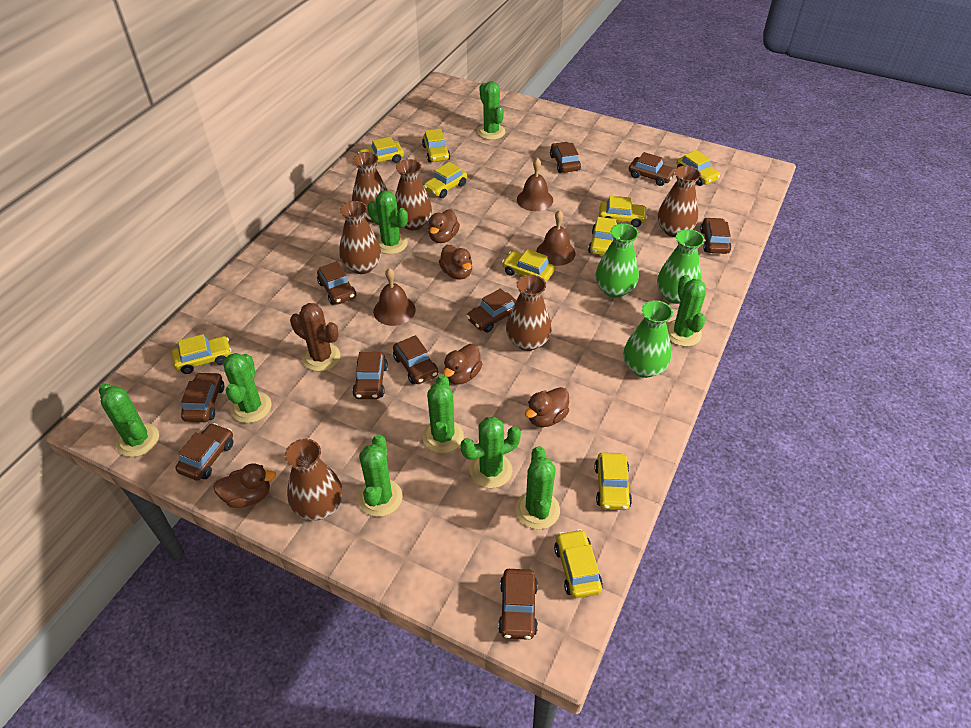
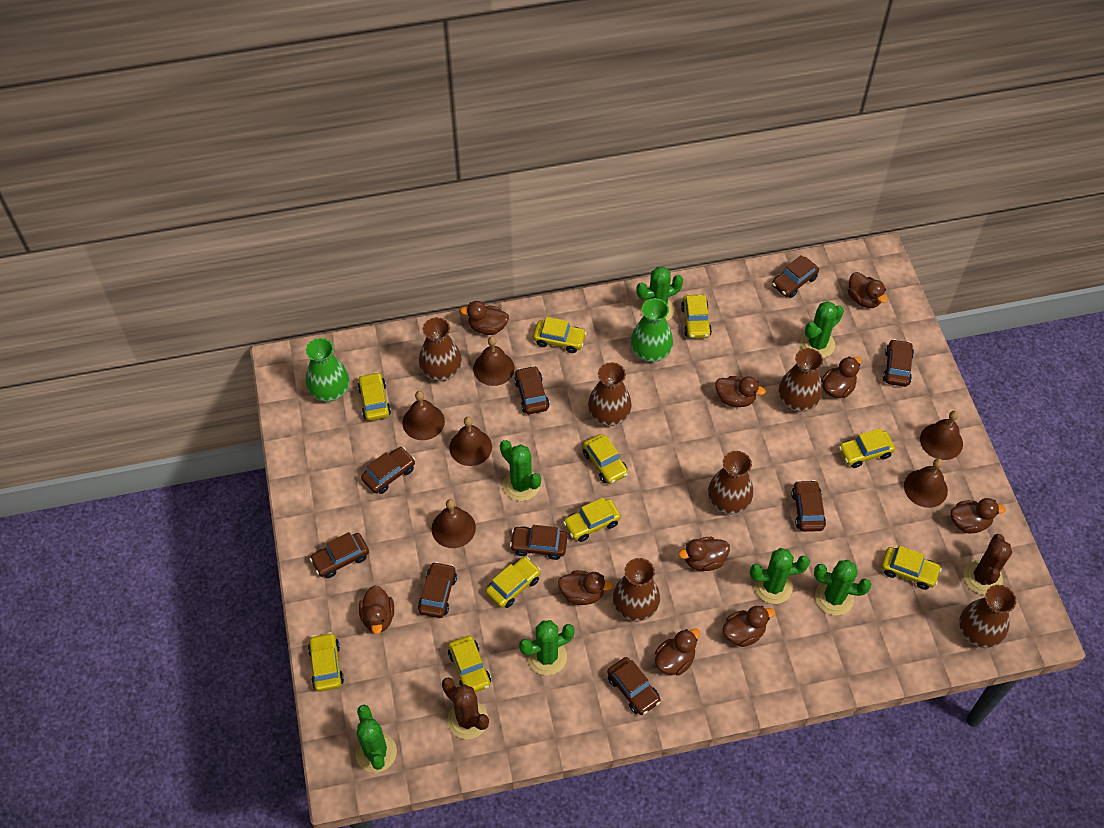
brown bell: [373,268,416,326] [517,158,553,211] [536,210,576,266] = 3 -> [402,391,445,440] [432,499,476,548] [449,417,492,466] [473,336,515,386] [904,458,948,508] [920,411,963,460] = 6
brown cactus: [290,303,340,371] = 1 -> [442,678,489,739] [964,534,1012,595] = 2
brown car: [175,423,233,481] [181,372,225,422] [317,261,356,305] [352,352,388,399] [393,335,438,384] [467,288,516,332] [498,569,538,640] [550,142,581,173] [629,152,675,186] [700,217,731,254] = 10 -> [310,532,369,578] [361,447,415,494] [418,562,457,618] [510,525,567,560] [514,366,550,414] [607,657,661,715] [772,255,819,298] [791,480,826,532] [883,339,914,387] = 9
brown duck: [213,463,276,508] [428,209,460,243] [439,245,472,280] [443,344,482,384] [525,387,569,427] = 5 -> [359,585,394,634] [460,301,509,335] [558,570,613,605] [655,629,701,675] [679,537,730,571] [715,376,766,407] [723,606,775,647] [821,356,861,398] [848,272,887,308] [951,498,1006,533] = 10
green cactus: [99,383,159,457] [223,353,272,423] [358,434,402,517] [368,190,408,254] [422,374,464,453] [461,417,521,488] [477,81,505,140] [516,446,560,529] [667,275,706,347] = 9 -> [355,705,397,773] [500,440,541,501] [519,620,575,675] [636,267,683,321] [750,548,810,604] [800,301,844,358] [814,560,871,615] = 7
green vase: [595,223,639,298] [623,300,673,378] [657,229,704,304] = 3 -> [306,338,349,402] [631,298,673,362] = 2

